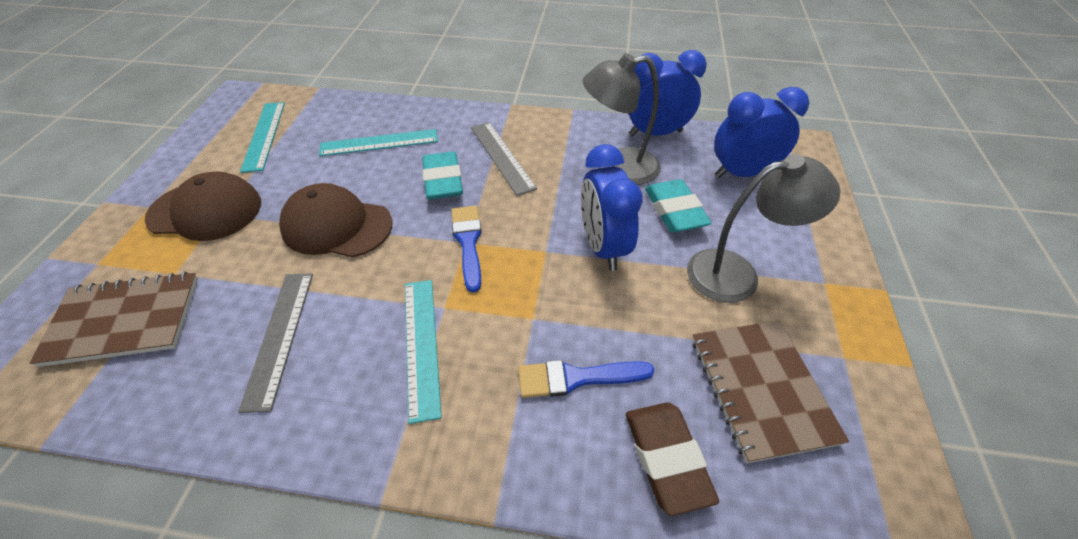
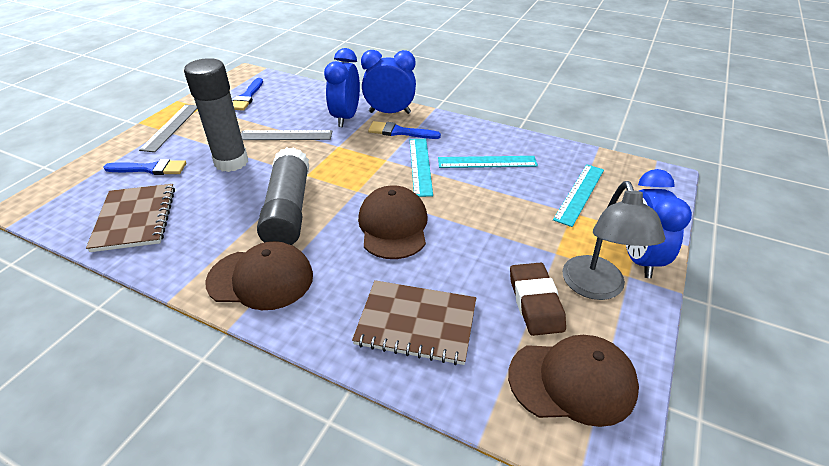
blue brush: [451,206,482,292] [518,360,654,398] = 2 -> [104,159,186,175] [232,78,263,111] [368,121,441,139] = 3
brown cap: [145,171,261,241] [279,183,393,258] = 2 -> [205,241,313,310] [358,185,428,259] [508,335,639,427] = 3
grey glue stick: none = 0 -> [184,58,248,172] [257,147,309,245] = 2
grey lamp: [582,53,661,185] [687,154,840,303] = 2 -> [562,181,665,300] = 1
turquoise eraser: [422,152,463,199] [645,179,712,232] = 2 -> none = 0

